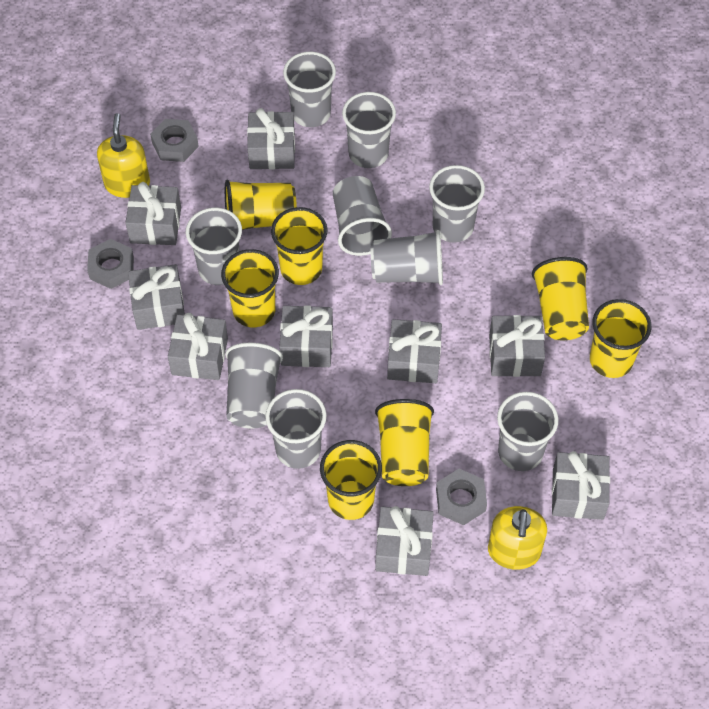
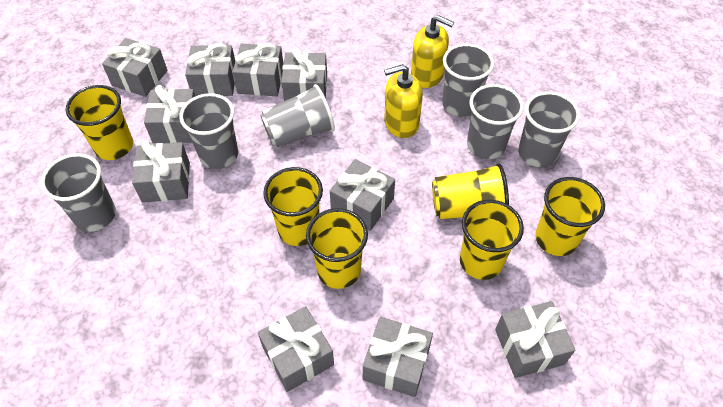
grey cup: [186,208,242,285] [225,343,283,429] [265,389,327,469] [283,52,336,127] [333,176,392,256] [342,92,396,168] [371,230,443,285] [429,165,485,243] [497,392,558,471] = 9 -> [41,153,116,232] [179,93,238,169] [260,84,335,147] [442,43,494,117] [467,84,524,159] [518,92,580,167] = 6
grey gift: [125,182,181,245] [128,264,185,330] [168,313,228,380] [247,108,295,169] [279,305,333,367] [375,506,434,576] [387,319,442,383] [489,315,545,377] [552,451,610,520] = 9 -> [102,38,167,97] [132,140,190,203] [144,85,195,144] [185,43,235,96] [233,43,284,96] [258,306,334,392] [281,48,327,101] [330,159,395,231] [363,317,433,397] [495,301,575,378] = 10
grey nut: [87,239,134,289] [150,119,199,162] [436,469,487,525] = 3 -> none = 0
yellow cup: [221,249,279,327] [225,180,297,230] [271,207,327,285] [320,440,382,520] [375,399,434,486] [532,257,589,340] [590,299,651,378] = 7 -> [66,85,133,160] [263,167,323,246] [306,208,368,289] [432,164,509,219] [460,200,524,280] [535,177,605,256] = 6

